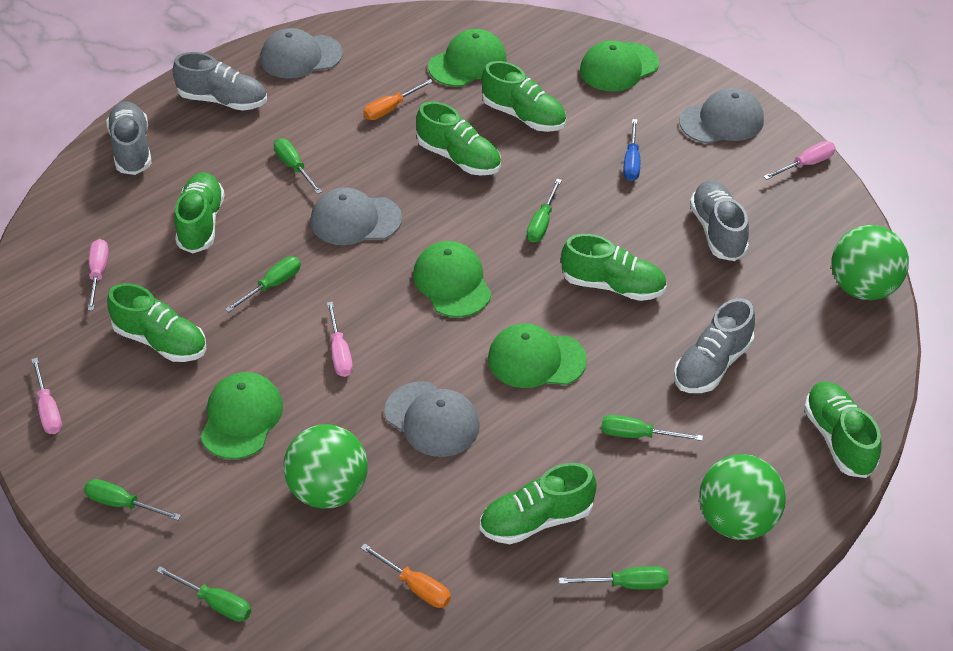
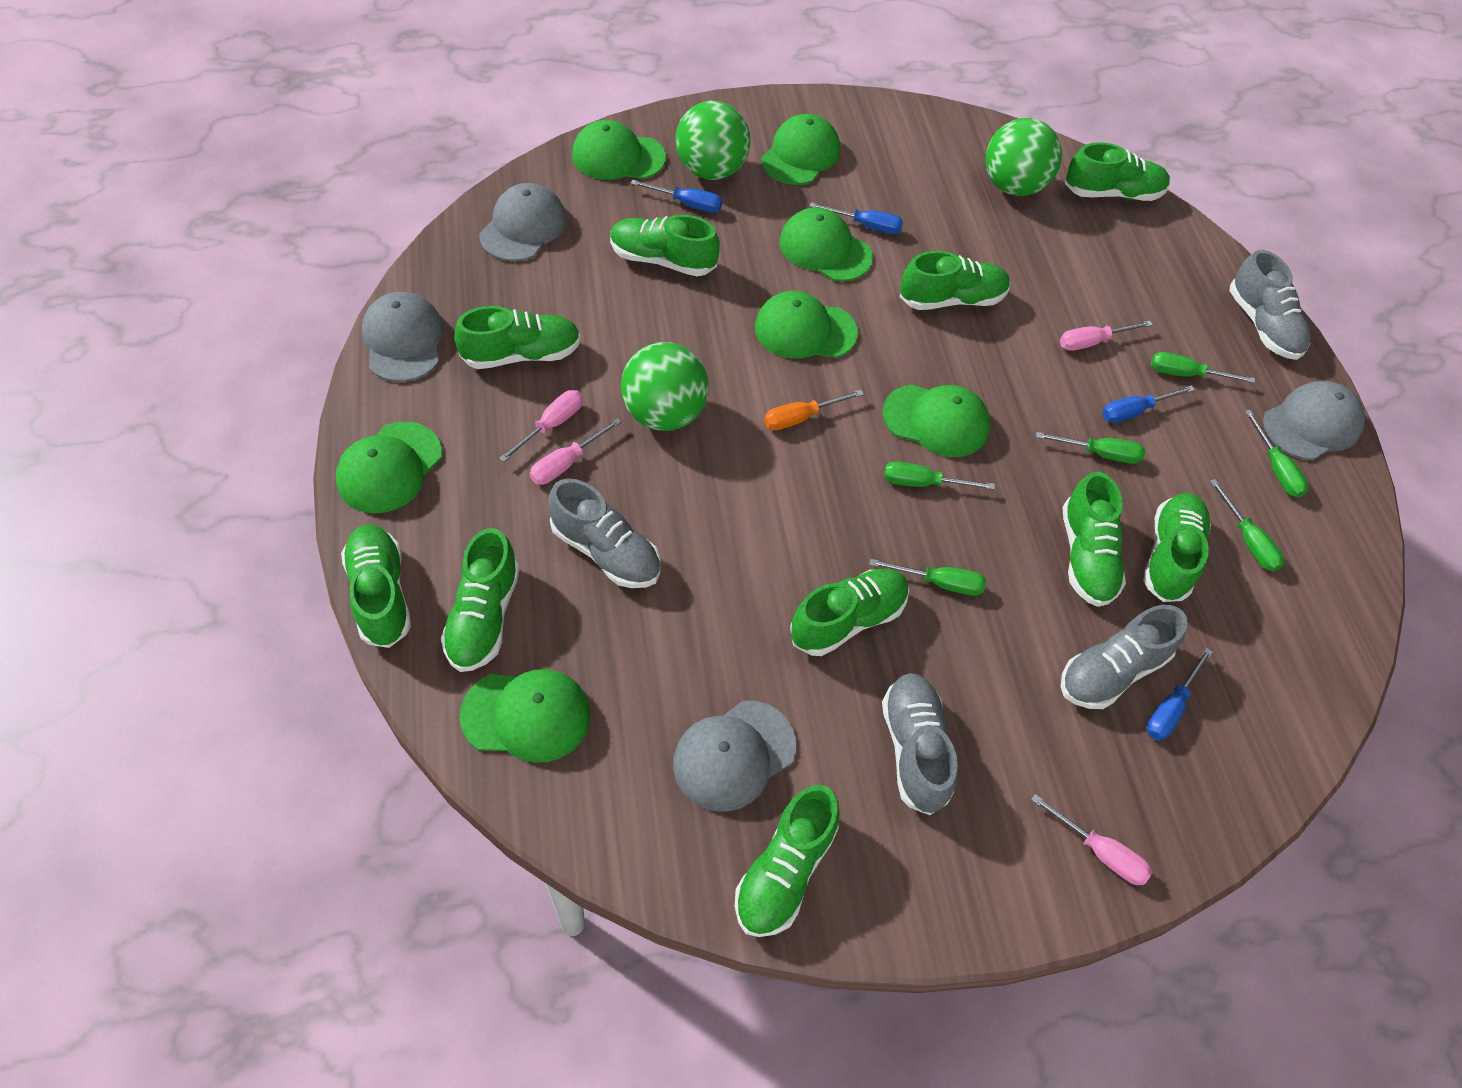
blue screwdriver: [623,119,640,181] = 1 -> [630,180,722,212] [809,203,903,234] [1102,385,1195,423] [1146,648,1213,741] = 4
green cap: [200,372,283,459] [413,241,492,317] [428,29,507,87] [488,323,587,388] [580,41,659,91] = 5 -> [336,421,442,513] [460,669,590,763] [572,120,666,180] [755,291,858,359] [761,114,840,185] [779,207,873,281] [883,384,990,457] = 7
green screwdriver: [84,479,181,520] [156,566,251,622] [225,257,301,312] [274,139,322,194] [527,179,562,243] [559,566,668,589] [601,415,703,441] = 7 -> [869,559,986,596] [884,461,995,490] [1036,432,1145,464] [1151,352,1255,383] [1210,479,1284,571] [1244,410,1309,498] = 6
green shoe: [107,283,206,362] [174,172,225,253] [416,101,501,175] [480,463,597,544] [482,61,566,132] [561,234,667,301] [804,382,882,478] = 7 -> [341,525,411,648] [441,528,520,672] [454,306,581,369] [610,215,720,276] [735,784,839,937] [790,569,909,656] [900,251,1010,310] [1062,472,1126,607] [1065,142,1170,201] [1143,493,1211,602] = 10
orange screwdriver: [361,544,451,608] [363,79,434,120] = 2 -> [764,390,864,430] = 1

